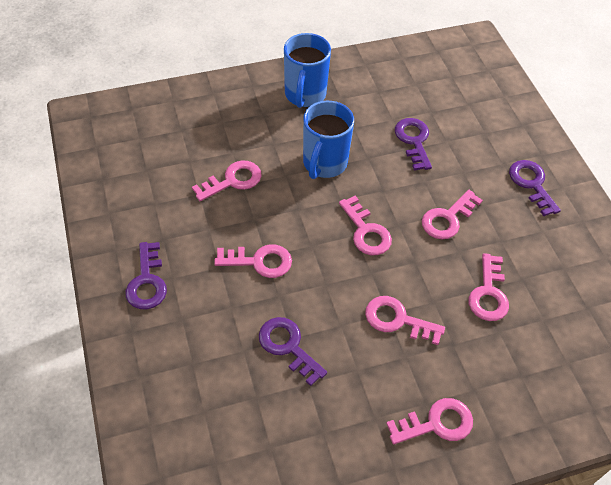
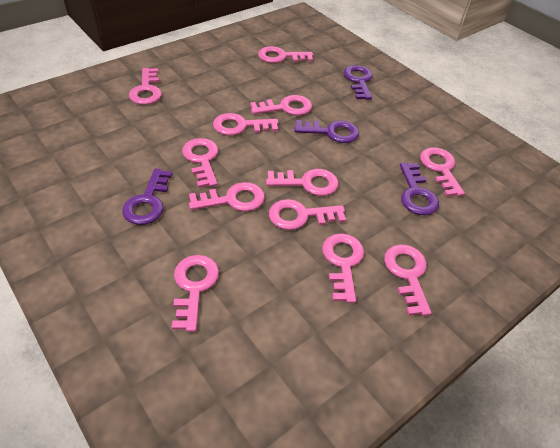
blue mug: [284,33,331,108] [303,101,354,179] = 2 -> none = 0
pink key: [192,160,262,201] [214,244,292,278] [339,196,392,255] [365,296,445,345] [386,398,473,445] [422,190,483,239] [468,253,509,321] = 7 -> [129,68,162,105] [172,255,219,332] [182,138,218,188] [189,182,265,211] [213,113,278,136] [250,95,312,115] [258,46,313,63] [266,169,338,196] [269,199,346,230] [322,233,364,303] [384,244,431,316] [420,147,465,196] = 12

